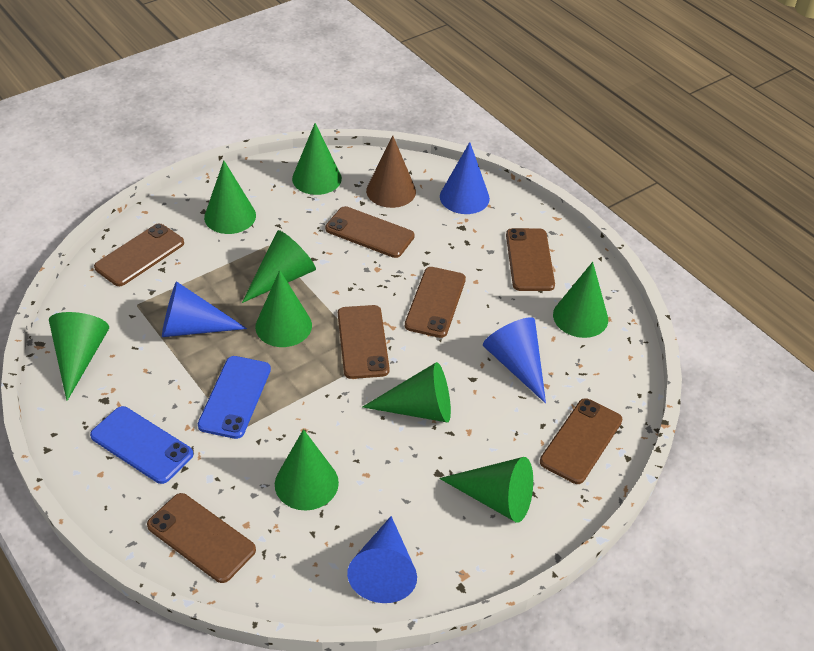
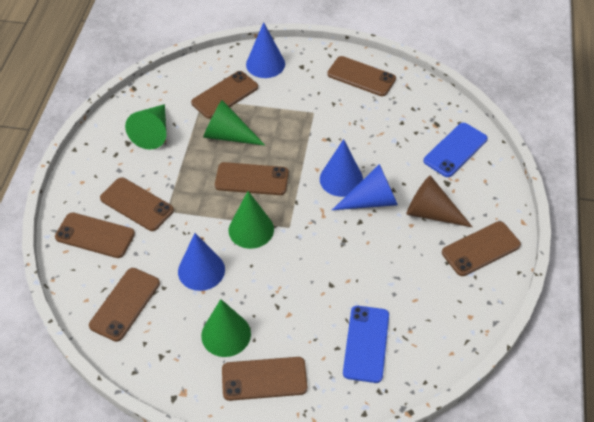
brown phone: [94,224,184,286] [147,493,256,583] [325,206,414,258] [338,305,390,379] [405,267,466,338] [506,228,555,291] [540,398,623,484] = 7 -> [55,212,135,258] [89,268,160,342] [100,177,174,231] [191,71,258,119] [215,162,289,195] [222,357,307,401] [327,56,396,96] [442,221,521,276] = 8
green cone: [49,312,109,401] [204,160,256,234] [242,230,316,303] [255,270,312,347] [275,429,339,511] [292,123,342,195] [363,362,451,422] [439,457,533,523] [553,262,608,338] = 9 -> [125,104,166,149] [201,299,251,357] [203,100,265,146] [229,191,274,249] = 4

